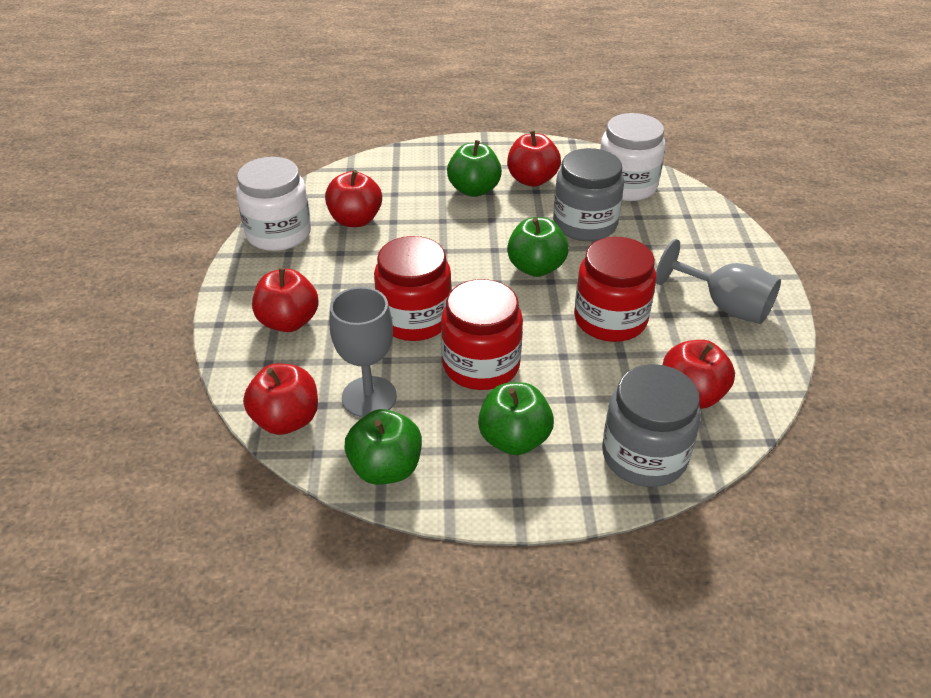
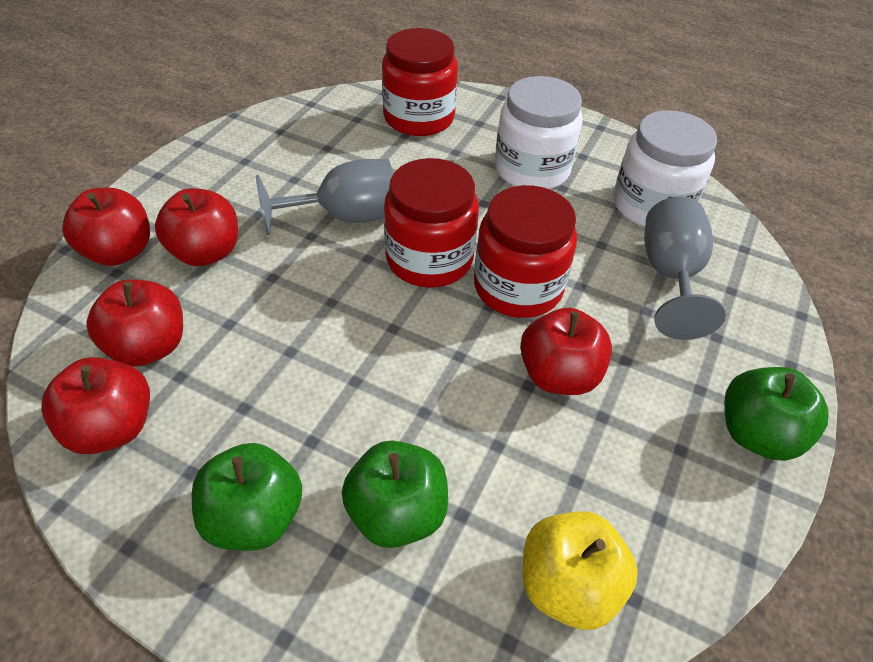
green apple: [344,409,422,485] [447,140,502,197] [478,382,554,455] [507,217,569,277] = 4 -> [192,443,302,551] [342,440,448,548] [724,367,829,461] = 3
grey jar: [553,148,624,241] [602,364,701,487] = 2 -> none = 0
yellow apple: none = 0 -> [523,511,638,630] = 1

